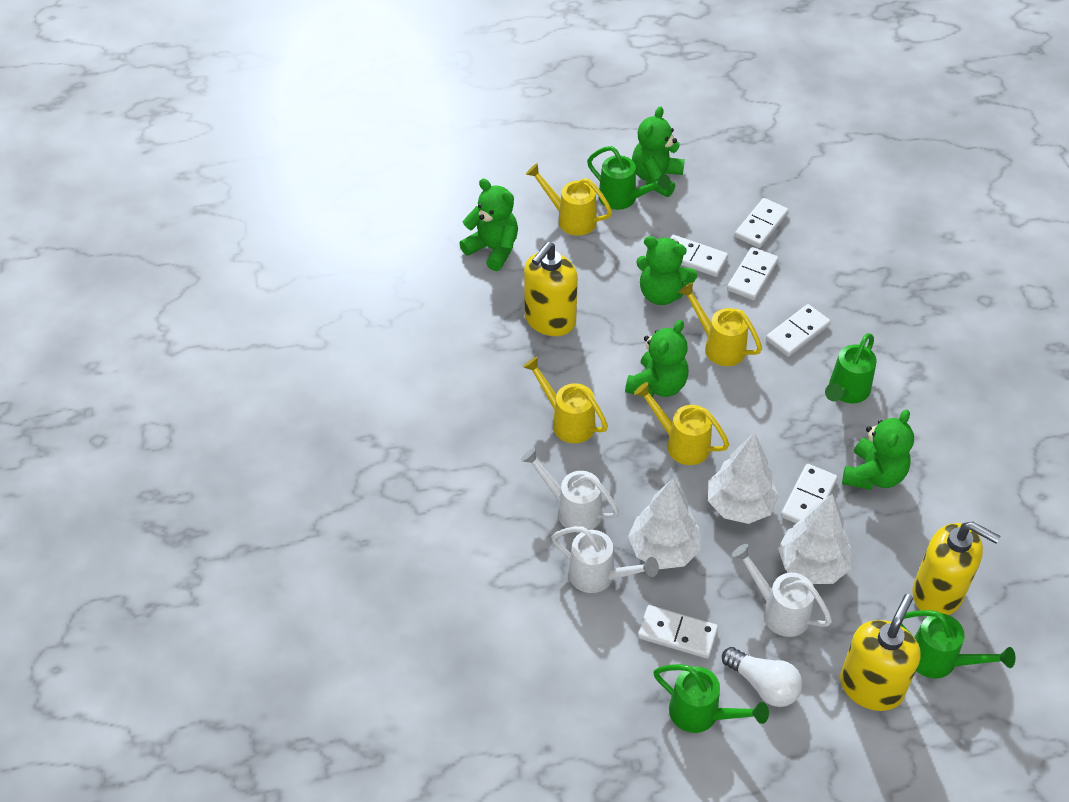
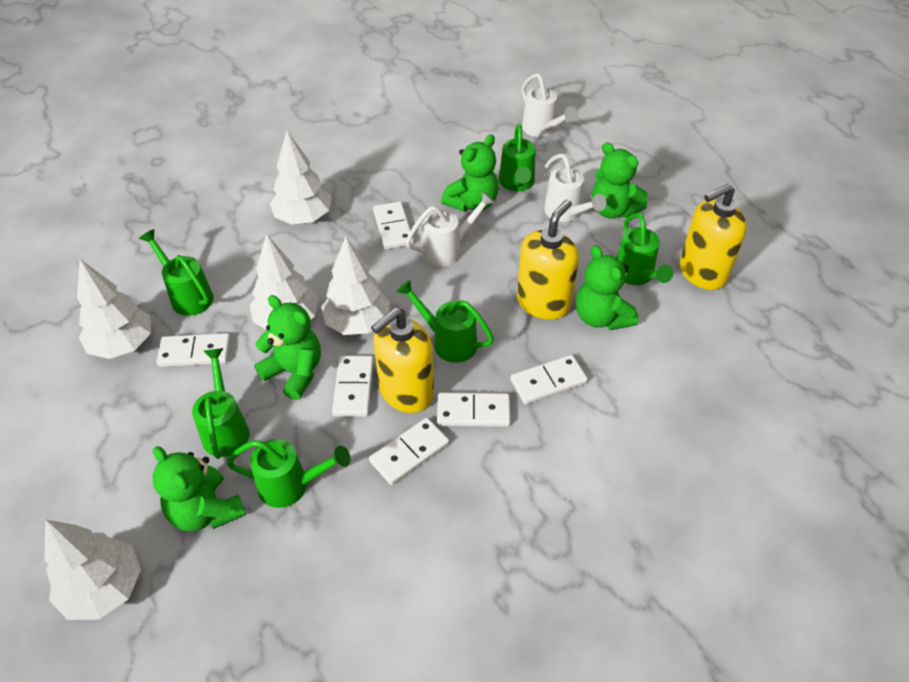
green watering can: [587,146,670,210] [653,664,769,733] [825,333,877,403] [901,610,1015,678] = 4 -> [139,229,214,316] [192,348,250,459] [227,439,351,508] [397,279,494,363] [499,124,536,191] [616,213,673,285] = 6
white light bulb: [722,647,803,707] = 1 -> none = 0
white tree: [628,478,701,569] [708,432,779,524] [778,494,852,584] = 3 -> [44,519,141,620] [77,259,151,359] [250,234,319,330] [270,131,331,225] [321,237,390,335] = 5
yellow watering can: [523,357,608,443] [526,163,612,236] [634,382,729,465] [678,283,762,366] = 4 -> none = 0

